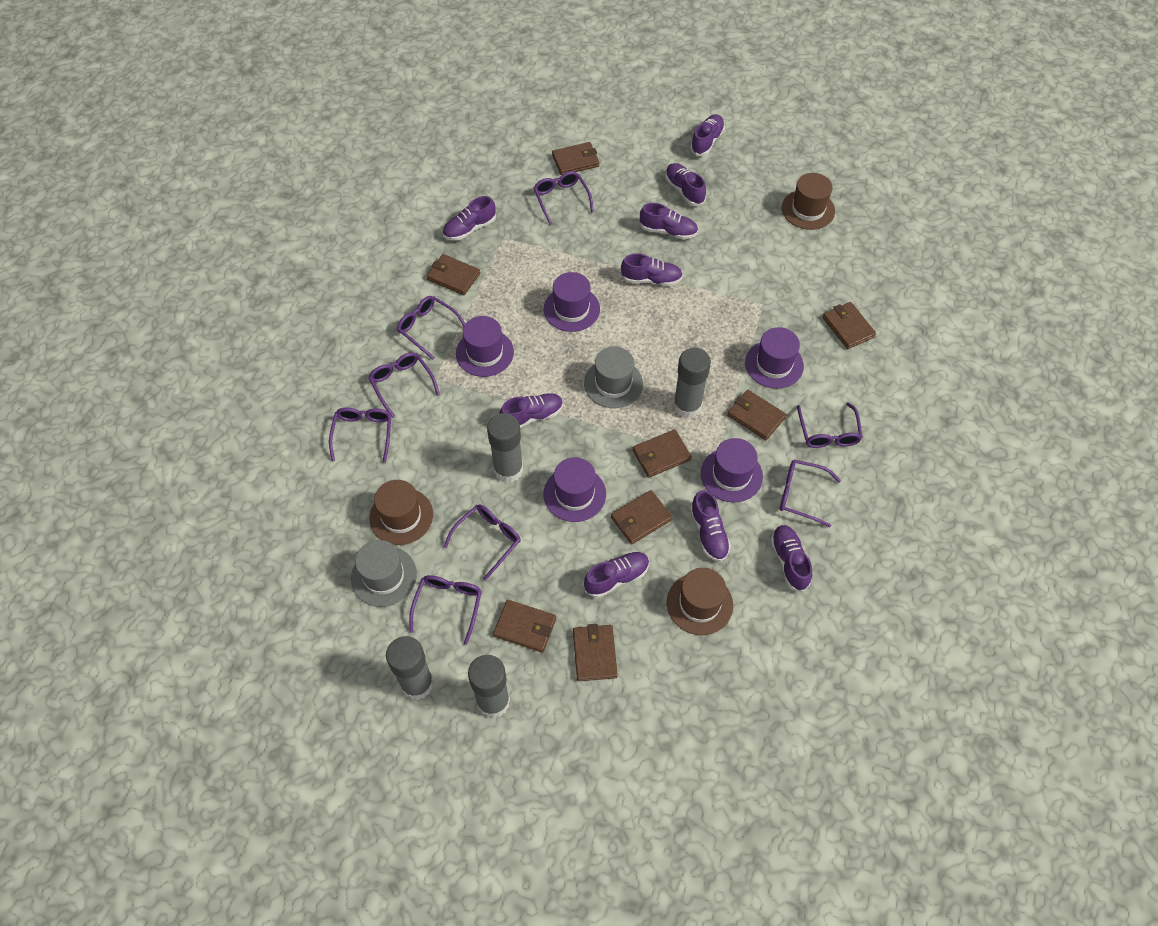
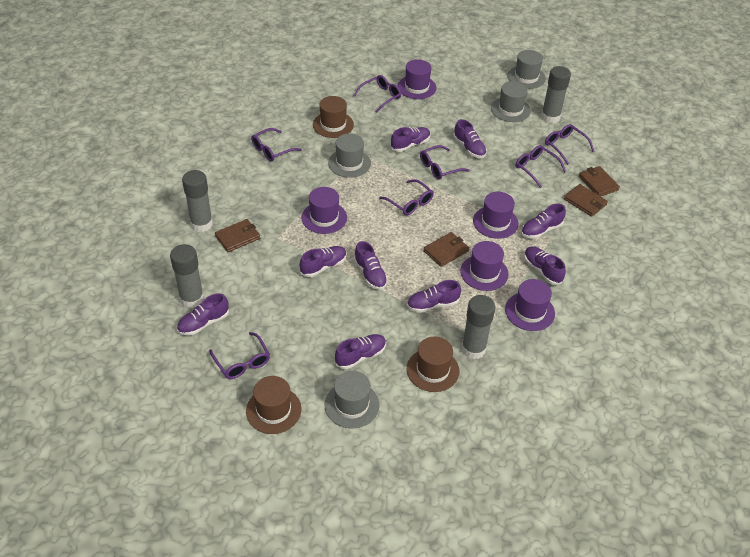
brown wallet: [426,254,480,295] [493,600,556,653] [552,142,600,175] [573,624,618,681] [611,490,673,545] [632,430,692,478] [727,390,786,440] [823,302,876,349] = 8 -> [215,219,260,252] [423,232,469,267] [564,184,608,217] [579,166,620,196] = 4
grey hat: [351,540,417,607] [584,347,643,408] = 2 -> [325,371,379,429] [328,133,371,178] [491,81,531,122] [507,50,546,89] = 4
purple glasses: [329,407,391,463] [368,352,440,418] [397,296,465,359] [409,575,482,645] [444,504,521,581] [534,171,594,225] [780,460,841,527] [797,402,863,448] = 8 -> [209,332,270,379] [251,128,302,162] [354,75,401,113] [379,179,434,215] [420,145,470,180] [516,145,566,188] [545,124,594,165] = 7

